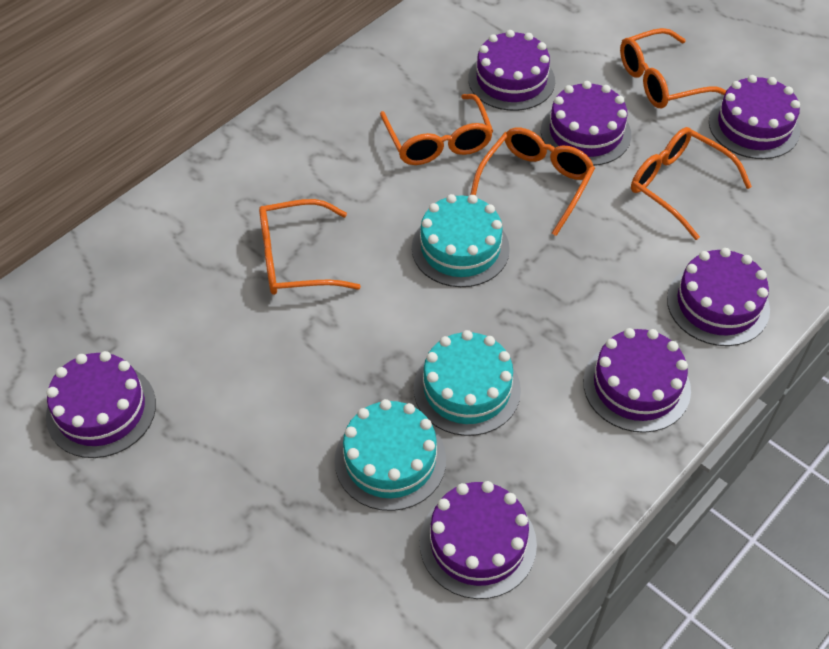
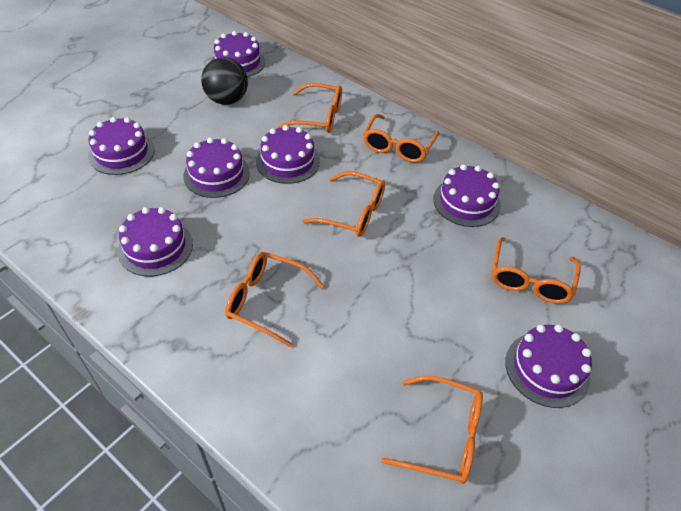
black ball: none = 0 -> [201,57,248,105] = 1
orange glasses: [259,199,361,295] [380,94,493,165] [470,127,595,236] [620,28,727,108] [631,127,752,240] = 5 -> [225,252,324,347] [277,83,342,133] [302,171,385,237] [363,114,439,163] [381,376,483,484] [492,237,581,304] = 6
turquoise cake: [335,399,446,511] [412,194,510,287] [414,330,521,436] = 3 -> none = 0

